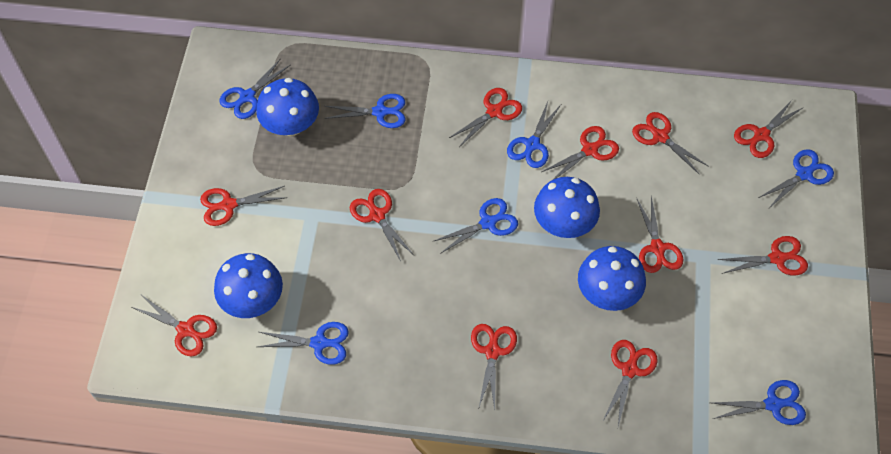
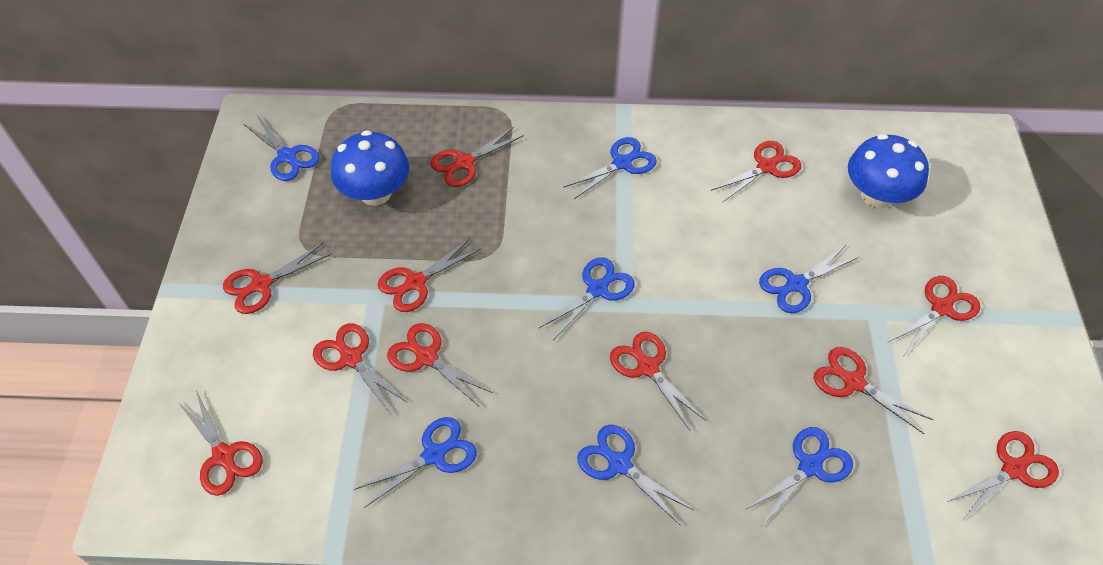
blue mushroom: [214,253,283,318] [256,78,319,136] [534,177,600,238] [578,246,646,311] = 4 -> [331,130,409,206] [848,134,929,208] = 2

